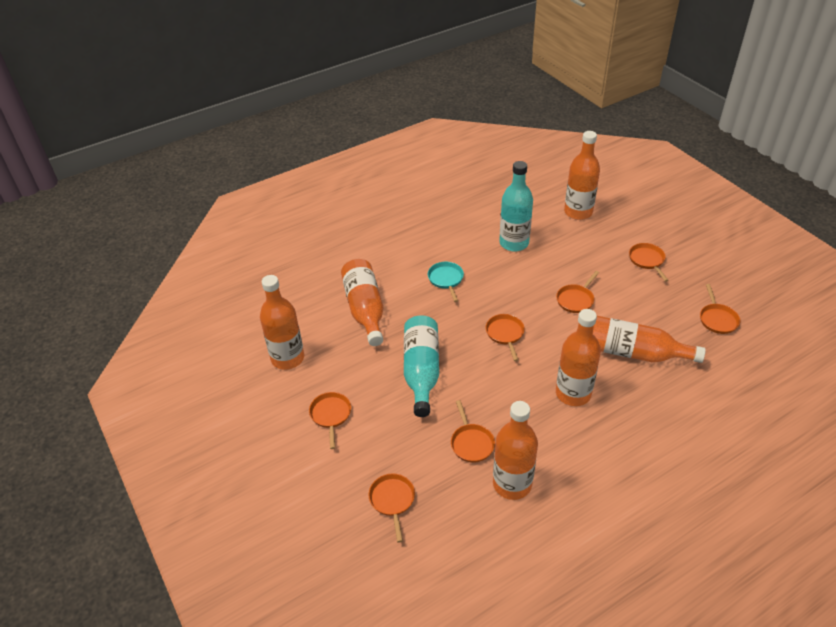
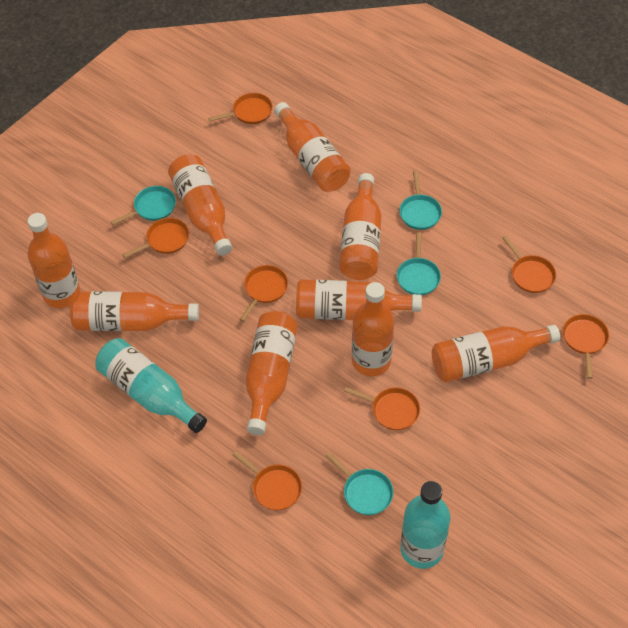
orange bottle: [260,275,304,370] [341,259,383,346] [493,401,538,500] [556,309,601,406] [564,131,600,220] [593,316,706,363] = 6 -> [28,213,80,308] [70,291,199,331] [168,154,232,256] [246,311,298,435] [274,102,351,192] [296,279,422,320] [339,173,381,280] [352,282,394,376] [432,325,560,382] = 9
turquoise pan: [428,262,464,302] = 1 -> [111,186,176,225] [325,452,393,515] [397,232,441,295] [399,171,442,230] = 4

